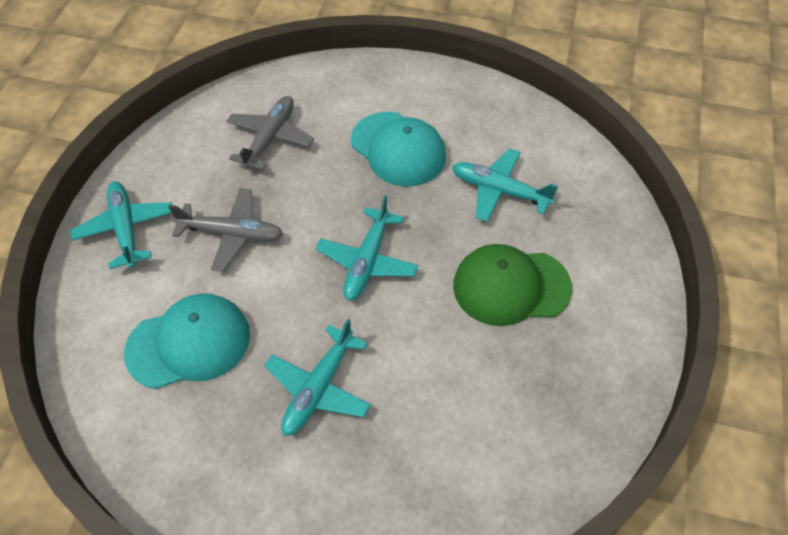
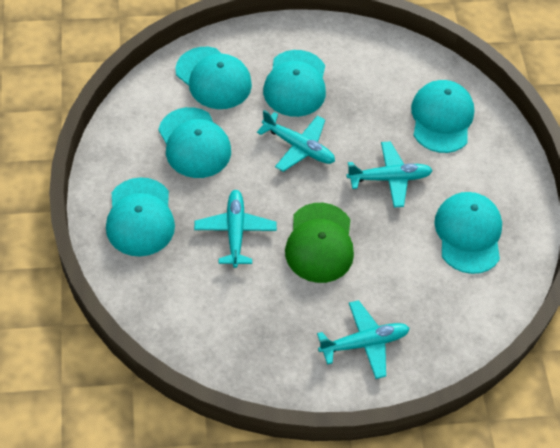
grey plane: [168,188,283,272] [226,96,314,170] = 2 -> none = 0
turquoise cap: [124,293,250,389] [351,112,446,187] = 2 -> [106,177,175,257] [158,107,231,178] [175,47,252,109] [263,50,326,117] [411,80,474,153] [434,192,502,274] = 6

